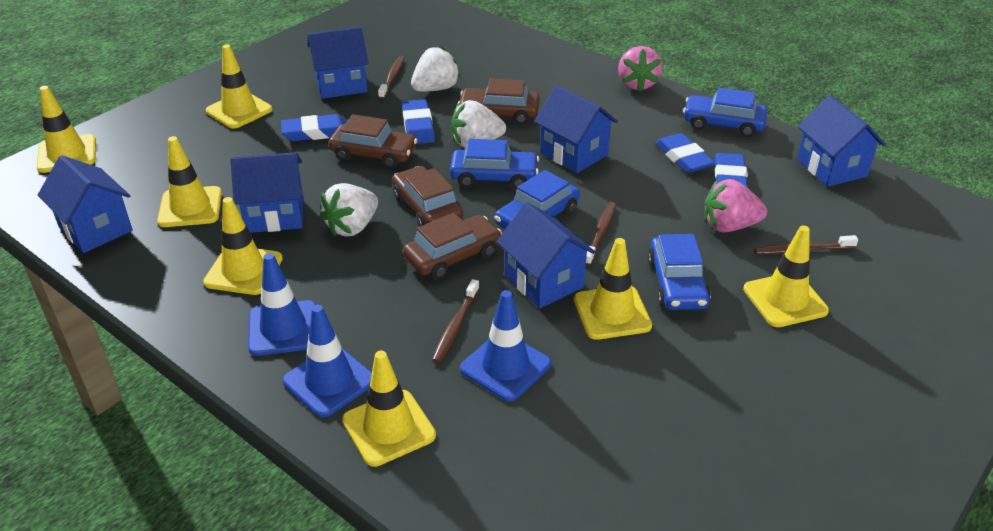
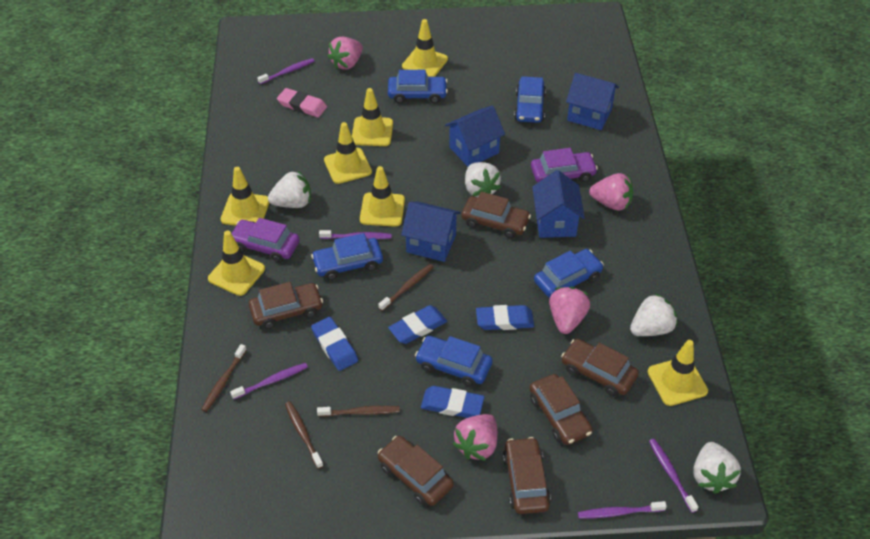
blue car: [450,139,539,189] [495,170,580,229] [648,234,711,310] [683,88,768,137] = 4 -> [311,233,383,280] [388,70,448,104] [415,336,492,387] [514,76,546,123] [534,249,604,298] = 5
blue house: [38,155,133,253] [230,152,304,233] [308,27,369,99] [496,202,595,308] [534,85,618,173] [797,95,886,187] = 6 -> [401,201,461,262] [445,106,505,167] [532,170,585,238] [566,73,619,130] = 4
blue traffic cone: [248,253,316,356] [283,305,372,417] [460,290,551,401] = 3 -> none = 0
brown car: [328,114,418,168] [392,166,463,227] [403,213,502,279] [458,78,540,124] = 4 -> [249,282,323,329] [378,436,454,506] [461,192,531,238] [503,437,551,514] [530,374,593,445] [561,339,639,396] = 6
pink eraser: none = 0 -> [277,88,327,118] = 1
pink strawberry: [618,46,662,91] [705,179,767,233] = 2 -> [327,37,363,70] [452,414,497,461] [549,287,590,334] [589,173,634,210] = 4
purple car: none = 0 -> [231,218,300,262] [531,148,598,183] = 2
purple toothbrush: none = 0 -> [230,363,308,400] [257,58,314,84] [319,230,392,239] [578,501,667,519] [649,439,699,513] = 5
white strawberry: [320,183,378,236] [411,46,461,92] [451,100,506,148] = 3 -> [268,170,311,208] [465,162,501,197] [630,293,677,336] [693,442,741,494] = 4

